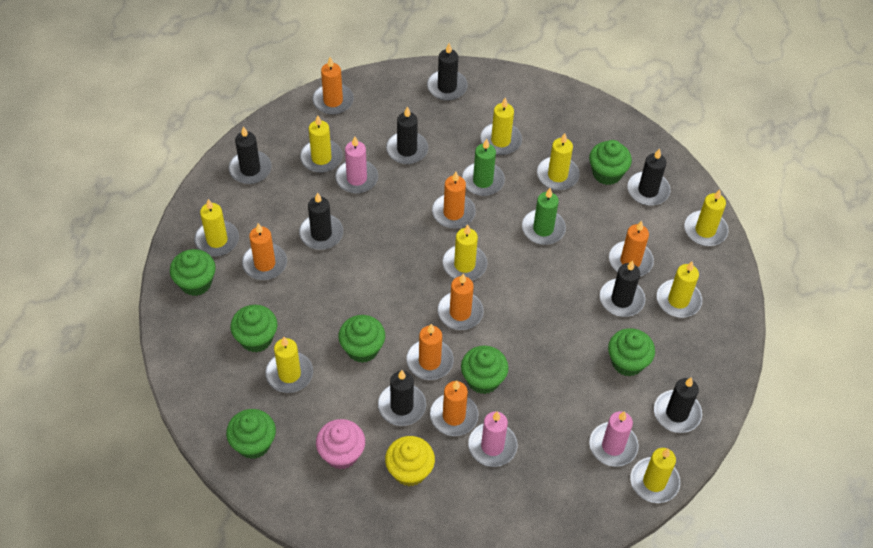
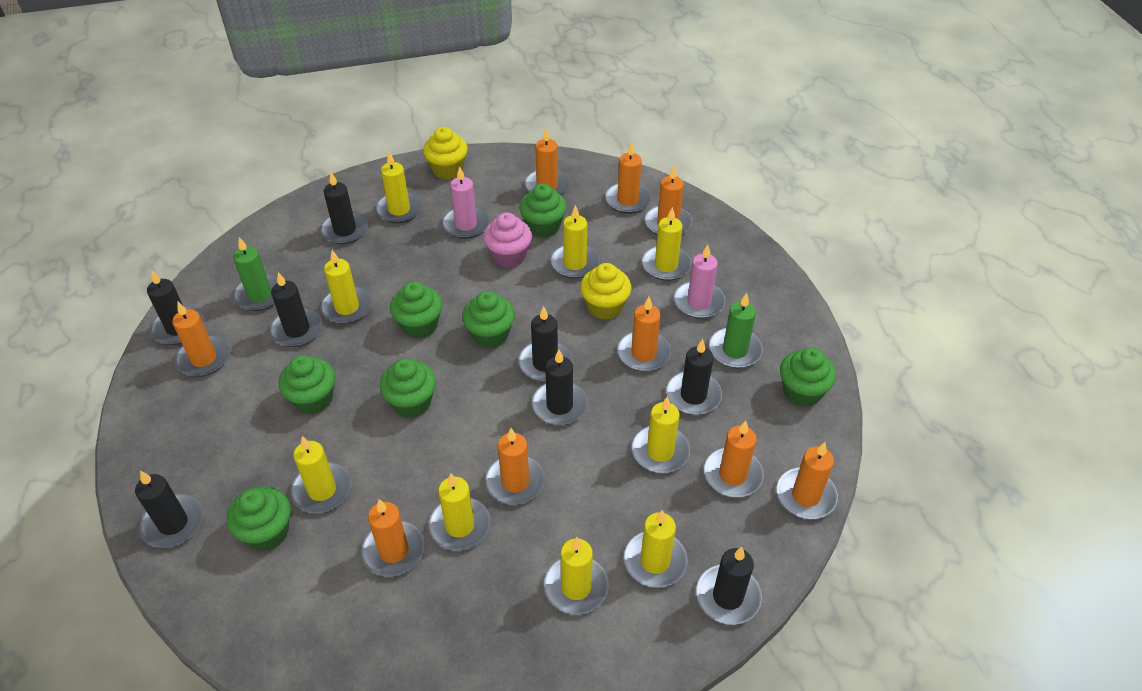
orange candle: [242,223,287,280] [312,57,354,115] [406,324,454,380] [430,380,479,436] [432,172,476,228] [438,274,484,330] [609,221,654,276] = 7 -> [172,302,230,377] [361,499,425,577] [485,428,545,505] [525,129,570,195] [605,142,651,214] [617,297,671,372] [645,166,692,235] [704,421,764,497] [777,442,838,519] = 9
pink candle: [335,136,378,194] [468,411,517,467] [589,411,639,467] = 3 -> [442,166,489,239] [674,244,725,319] = 2
yellow cupcake: [385,436,435,487] = 1 -> [423,127,468,179] [580,263,632,320] = 2

